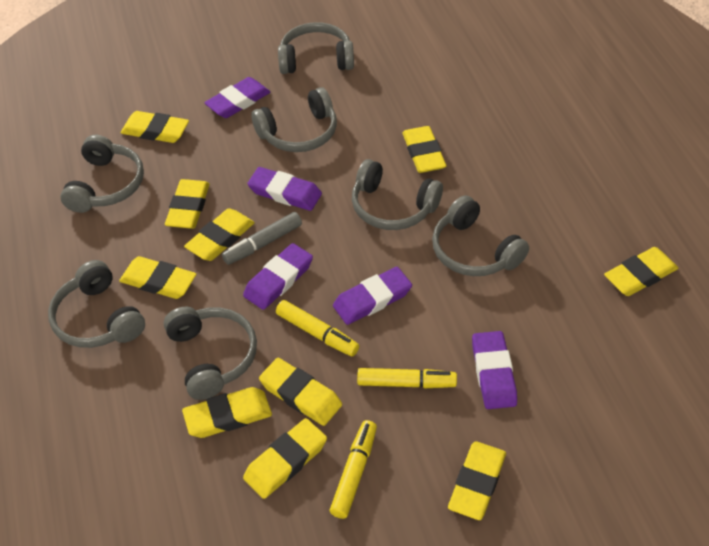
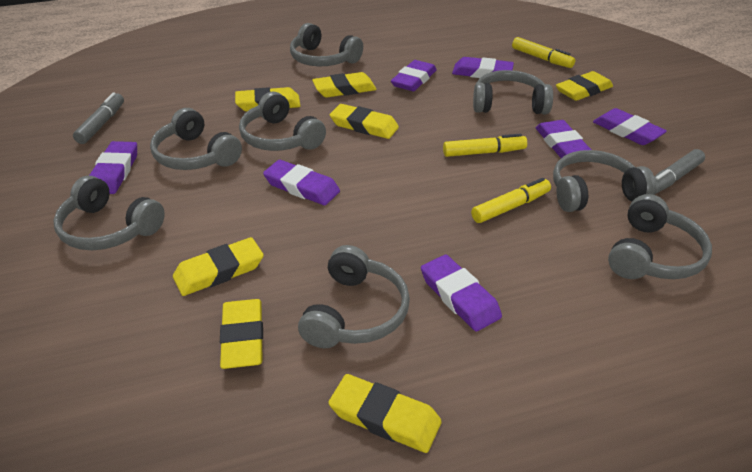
grey headphones: [48,260,145,348] [60,135,144,213] [164,307,257,400] [251,87,337,152] [278,22,354,74] [352,159,443,230] [432,195,529,276] = 7 -> [53,176,165,250] [150,108,242,170] [239,92,326,151] [290,23,363,67] [298,245,410,348] [473,70,553,114] [553,150,656,212] [608,194,712,279] = 8
grey marker: [222,212,302,265] = 1 -> [73,92,124,144] [654,149,705,195] = 2
purple eraser: [204,77,270,118] [243,243,313,310] [247,167,322,211] [333,267,412,325] [472,331,517,409] = 5 -> [89,141,137,194] [263,160,340,205] [391,60,437,91] [421,255,502,331] [452,57,514,78] [536,120,591,158] [593,108,667,145] = 7
yellow eraser: [119,256,196,299] [121,111,189,143] [165,179,210,229] [182,387,272,438] [184,208,255,261] [243,418,327,499] [259,358,342,426] [402,126,446,173] [448,441,506,520] [604,247,678,296] = 10 -> [173,237,264,296] [220,299,263,369] [235,87,300,111] [312,72,377,97] [328,374,442,453] [330,104,399,139] [556,71,613,101] = 7

